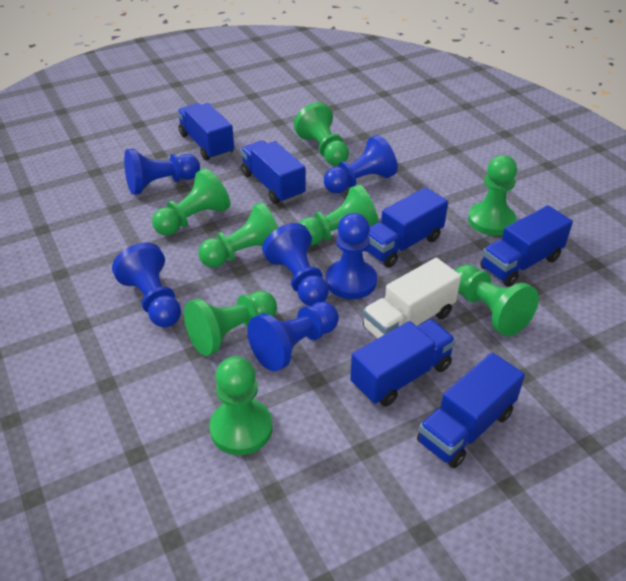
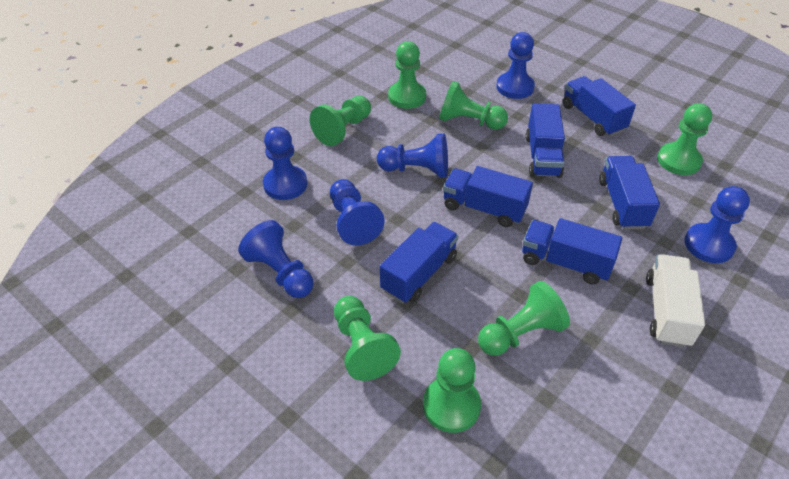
green pawn: [152,168,230,236] [184,291,277,356] [198,202,279,268] [210,356,273,455] [294,102,349,166] [299,184,378,246] [455,265,539,336] [468,155,517,236] = 8 -> [310,96,371,146] [334,296,401,381] [388,41,426,109] [423,348,481,433] [439,81,508,130] [478,281,570,356] [657,103,712,175] = 7

